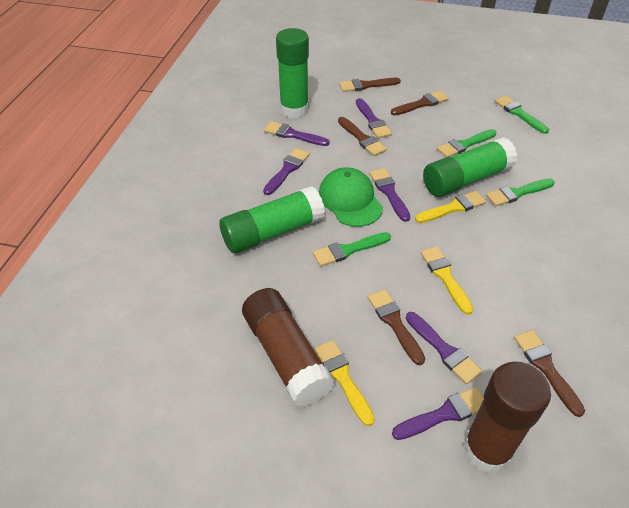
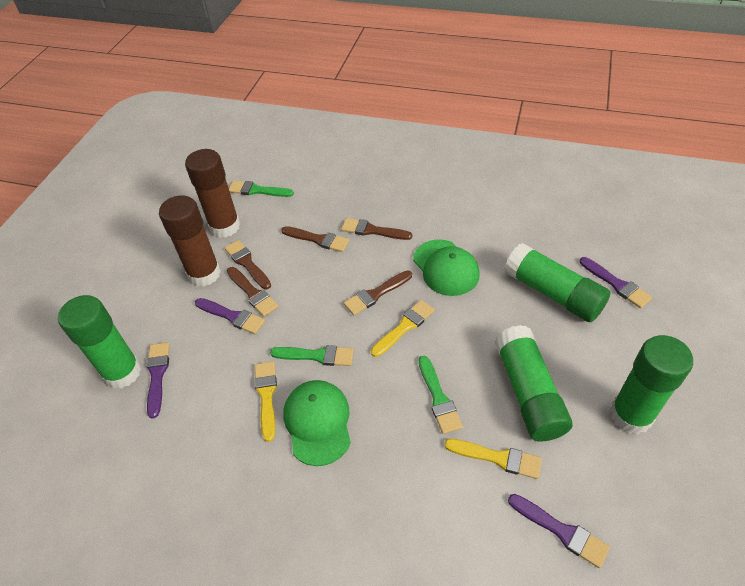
green brush: [313,232,391,266] [437,129,496,157] [486,178,555,206] [495,96,549,134] = 4 -> [229,181,294,197] [270,345,354,366] [419,356,463,434] = 3
green cap: [319,167,383,227] = 1 -> [283,380,351,466] [413,239,480,296] = 2
green glue stick: [219,186,325,253] [276,28,309,118] [423,137,517,197] = 3 -> [58,295,141,389] [494,325,572,442] [504,243,611,322] [610,335,693,435] = 4
purple brush: [263,148,310,195] [264,121,330,146] [356,98,392,138] [370,168,410,222] [392,387,484,440] [406,312,482,384] = 6 -> [146,342,170,418] [195,298,265,334] [508,494,610,568] [580,257,652,309] = 4

